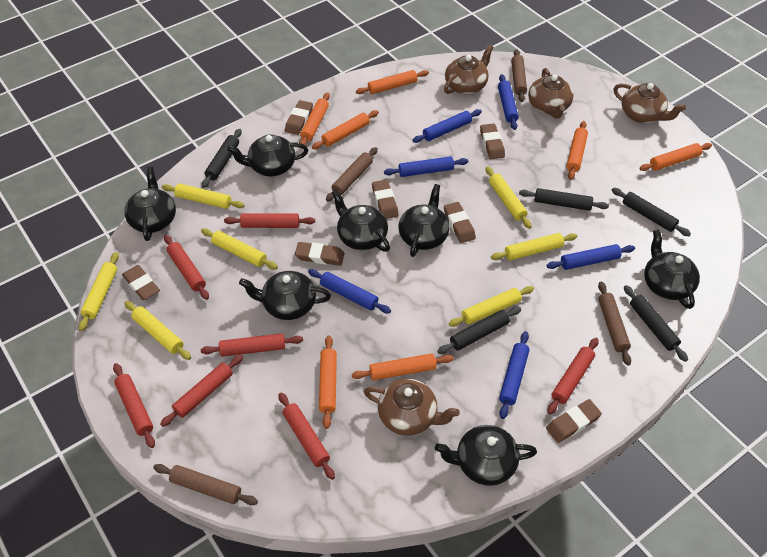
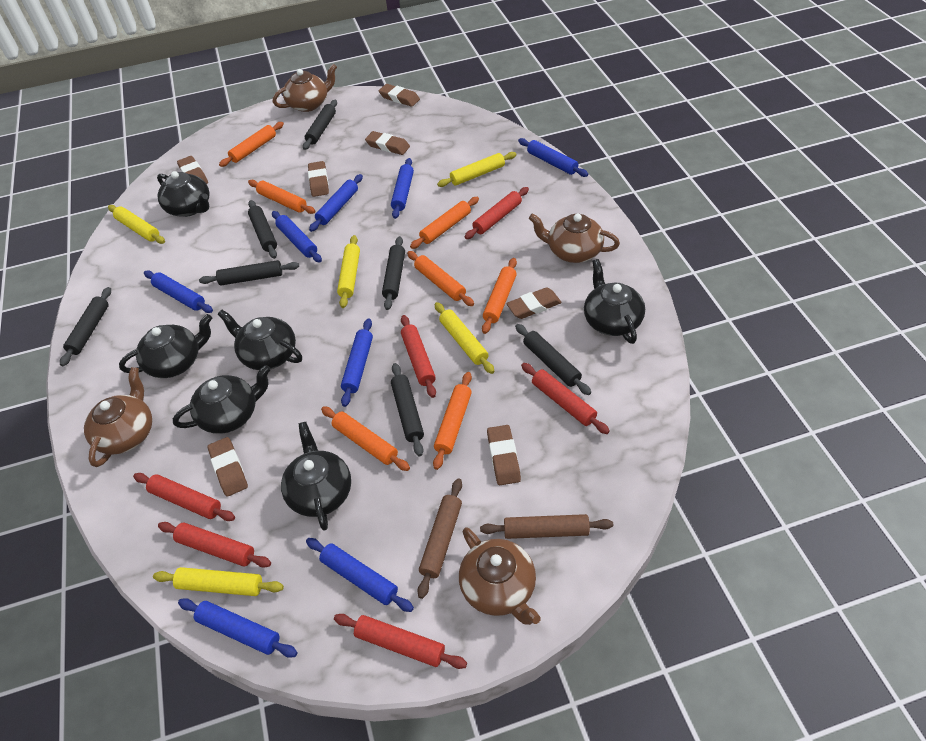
black rolling pin: [202,129,242,188] [438,307,521,354] [519,188,609,211] [612,188,691,236] [624,285,688,362] = 5 -> [60,287,111,366] [199,260,299,285] [248,200,277,259] [303,100,337,150] [382,236,405,310] [391,363,424,456] [515,324,591,395] = 7
black teapot: [124,167,176,241] [227,134,308,176] [239,271,331,320] [332,190,390,252] [399,184,449,257] [435,425,537,486] [644,230,700,309] = 7 -> [119,314,212,378] [157,171,210,217] [173,365,271,434] [218,310,302,370] [281,422,351,531] [584,259,645,344] = 6
blue rolling pin: [308,269,391,313] [384,156,468,177] [412,109,482,143] [498,74,519,130] [499,331,530,419] [547,244,635,270] = 6 -> [144,271,213,313] [178,598,298,658] [272,211,322,263] [306,538,414,612] [309,174,363,232] [341,318,373,407] [391,158,414,219] [518,138,588,177] = 8
brown rolling pin: [153,464,258,505] [326,147,378,202] [511,49,527,102] [598,281,631,365] = 4 -> [417,478,462,599] [480,514,613,539] = 2
red rolling pin: [113,363,155,448] [160,355,243,427] [164,235,209,300] [201,333,303,357] [224,213,315,228] [278,392,335,480] [547,338,598,414] = 7 -> [133,473,235,521] [158,522,271,567] [334,614,467,669] [401,315,436,398] [465,187,529,239] [521,363,610,434] = 6
yellow rolling pin: [79,252,119,331] [125,301,191,360] [162,183,245,209] [201,228,278,270] [449,286,534,327] [486,166,531,229] [491,233,577,260] = 7 -> [108,205,165,244] [153,567,284,596] [337,235,360,308] [435,302,494,374] [437,152,517,187] = 5

